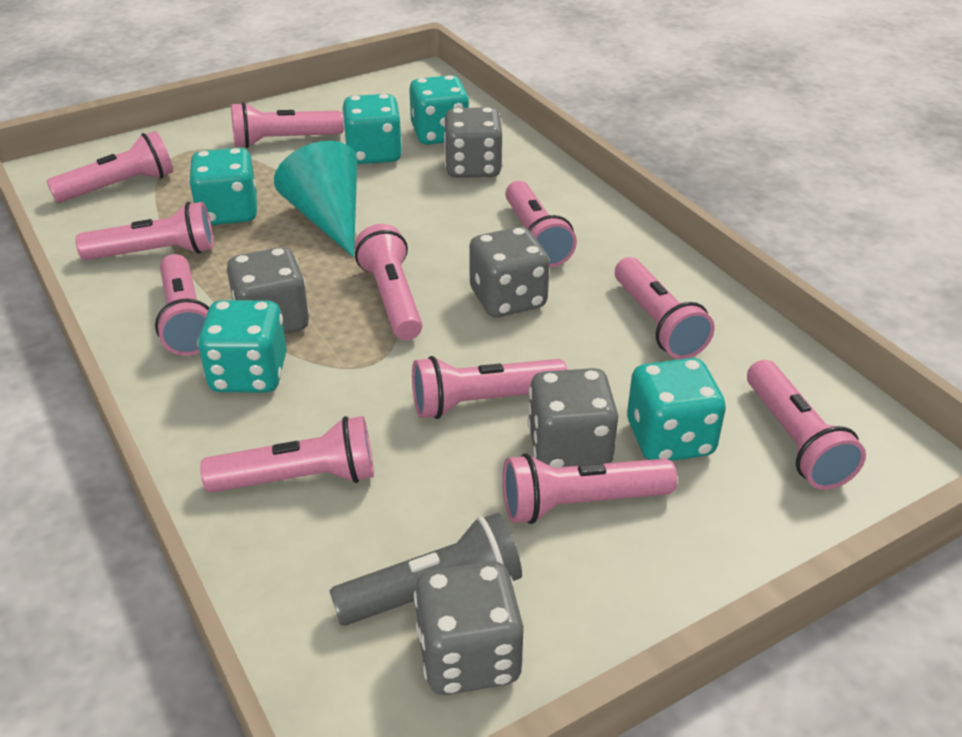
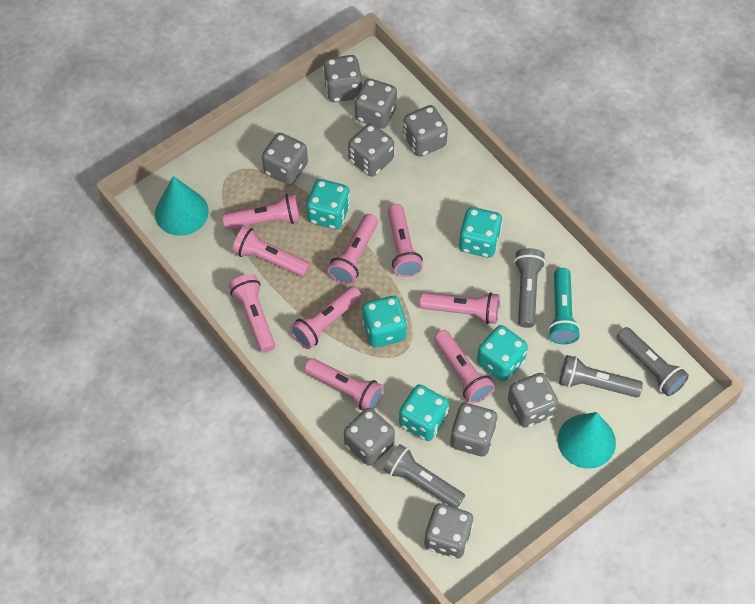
grey dice: [227,247,310,334] [414,561,524,695] [444,107,503,178] [469,227,550,317] [528,368,618,468] = 5 -> [262,133,308,185] [323,55,362,102] [344,408,395,466] [348,123,394,177] [354,78,397,129] [403,105,448,157] [424,503,474,559] [450,403,498,456] [508,373,558,428] = 9
grey flashlight: [329,513,522,626] = 1 -> [383,444,465,508] [514,248,546,328] [559,355,643,398] [617,327,689,396] = 4
pink flashlight: [46,131,173,203] [76,202,214,260] [155,254,209,356] [200,416,374,493] [231,102,344,148] [354,224,422,340] [412,356,568,419] [502,453,677,524] [505,181,577,267] [615,257,715,359] [747,360,866,490] = 11 -> [223,193,300,229] [229,274,275,353] [232,226,310,277] [290,286,362,349] [304,358,384,410] [328,214,378,284] [388,204,423,277] [420,292,500,324] [434,330,495,404] = 9
turquoise cone: [274,141,357,257] = 1 -> [155,176,209,236] [558,412,616,469] = 2
turquoise flashlight: none = 0 -> [548,268,581,344] = 1

